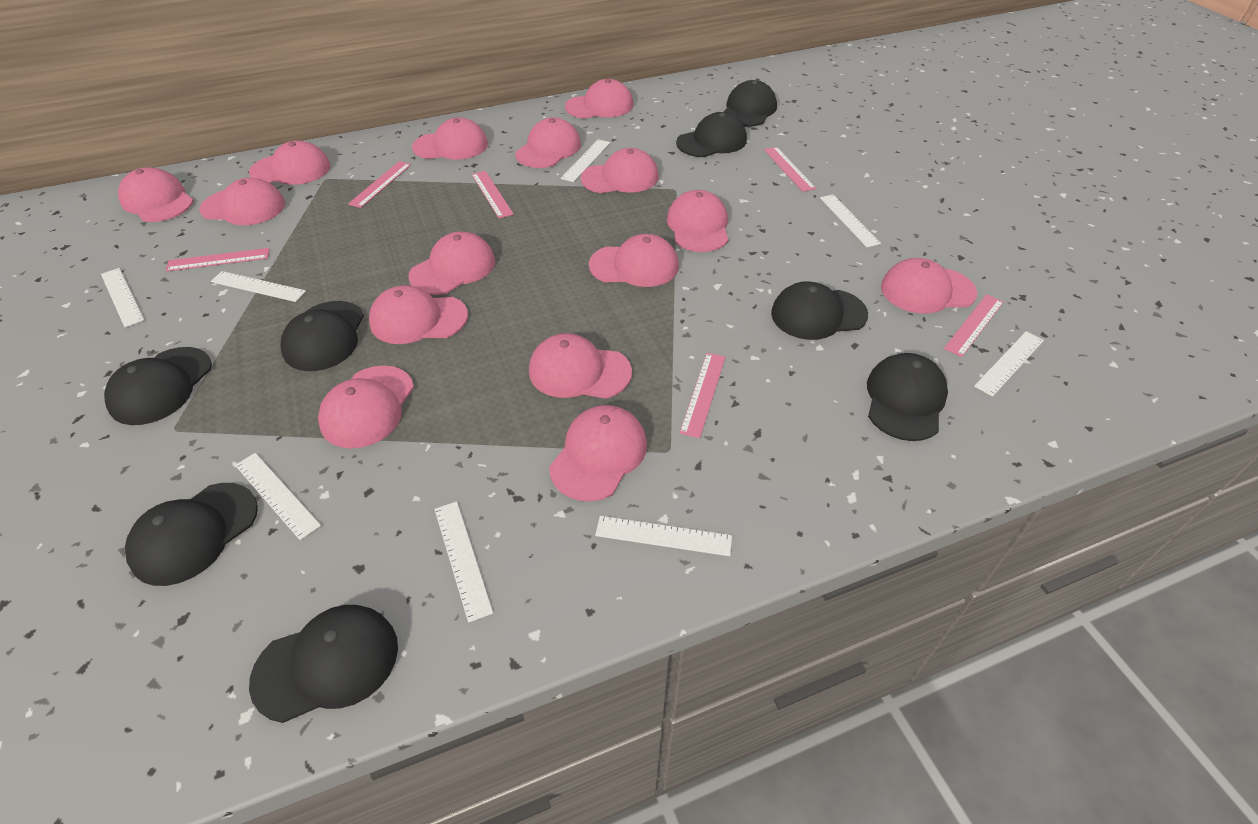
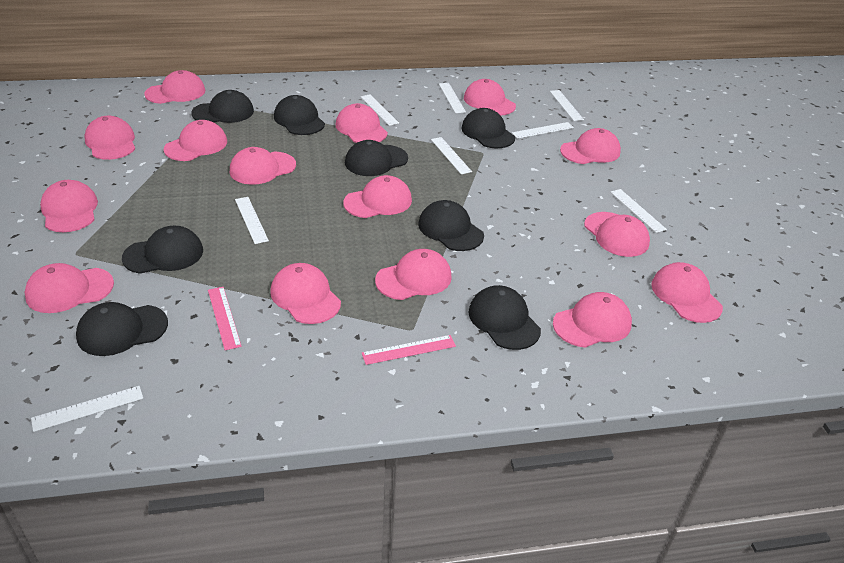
pink ruler: [165,248,269,271] [348,161,411,208] [472,171,514,218] [679,353,725,438] [764,147,816,192] [944,294,1004,357] = 6 -> [208,287,242,350] [362,335,456,365] = 2

